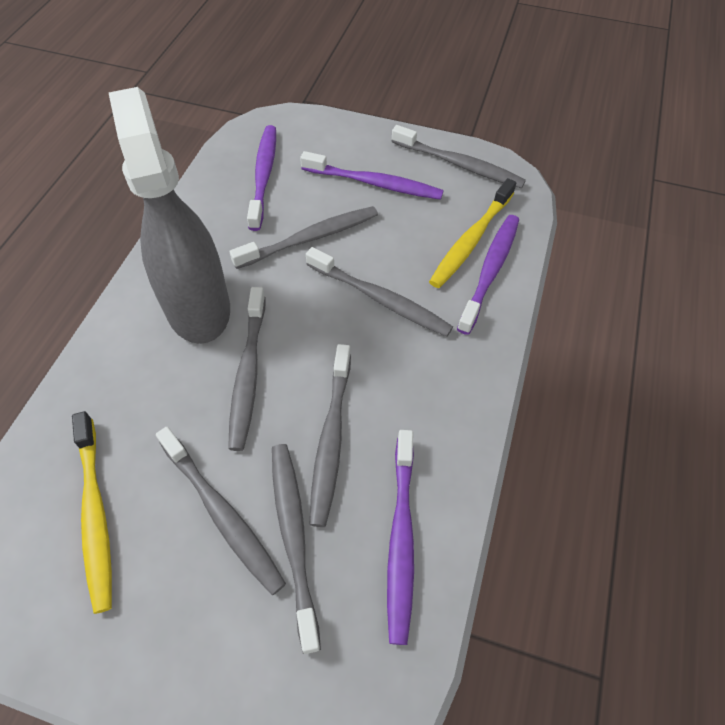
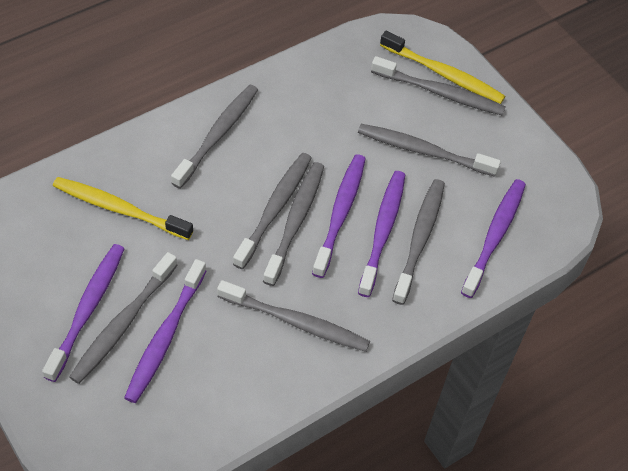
grey spray bottle: [109,87,230,344] = 1 -> none = 0
grey toothbrush: [156,427,286,595] [228,287,266,451] [229,206,378,269] [272,444,321,654] [306,247,453,336] [309,344,351,527] [392,125,526,188] = 7 -> [69,252,178,384] [171,85,258,189] [217,280,370,352] [233,153,312,269] [263,162,324,286] [358,124,501,177] [371,56,505,115] [392,179,445,305] = 8
purple toothbrush: [247,125,276,231] [300,151,444,200] [387,430,414,645] [457,215,519,335] = 4 -> [42,244,125,382] [124,259,206,403] [312,154,366,278] [358,171,405,297] [461,179,526,298] = 5

